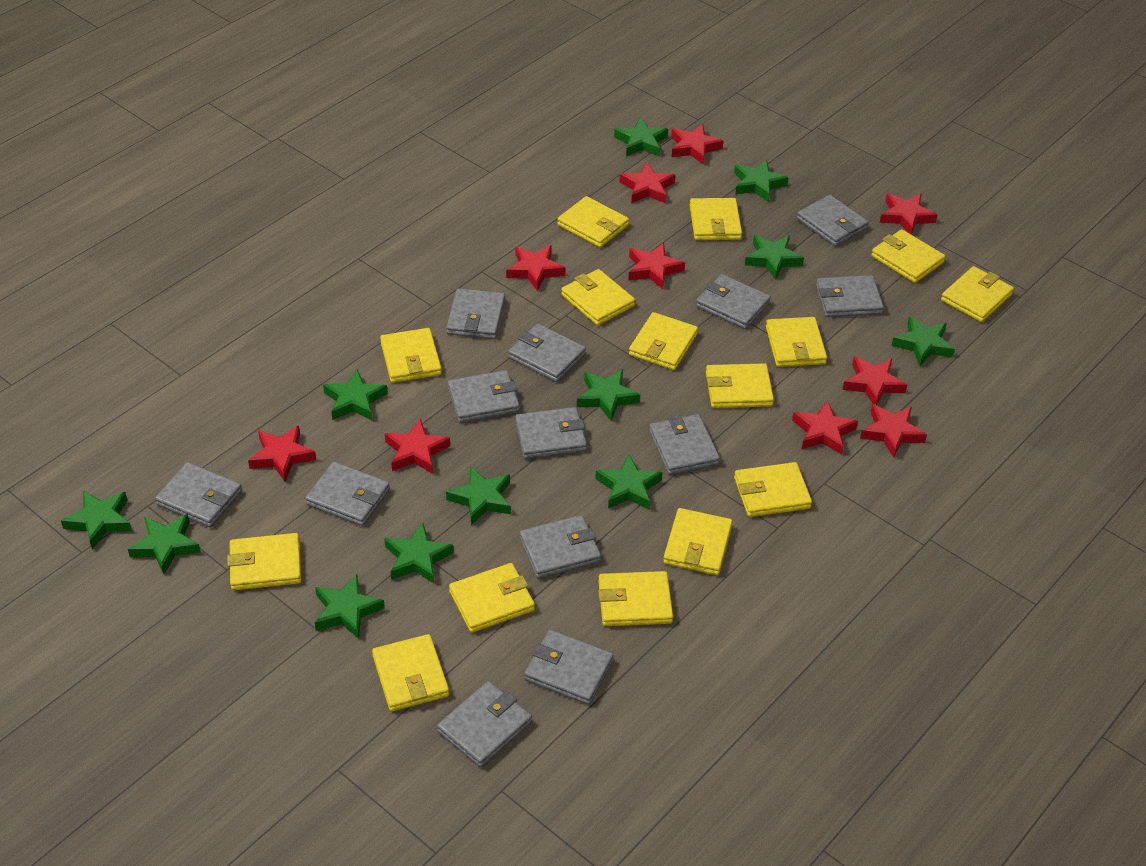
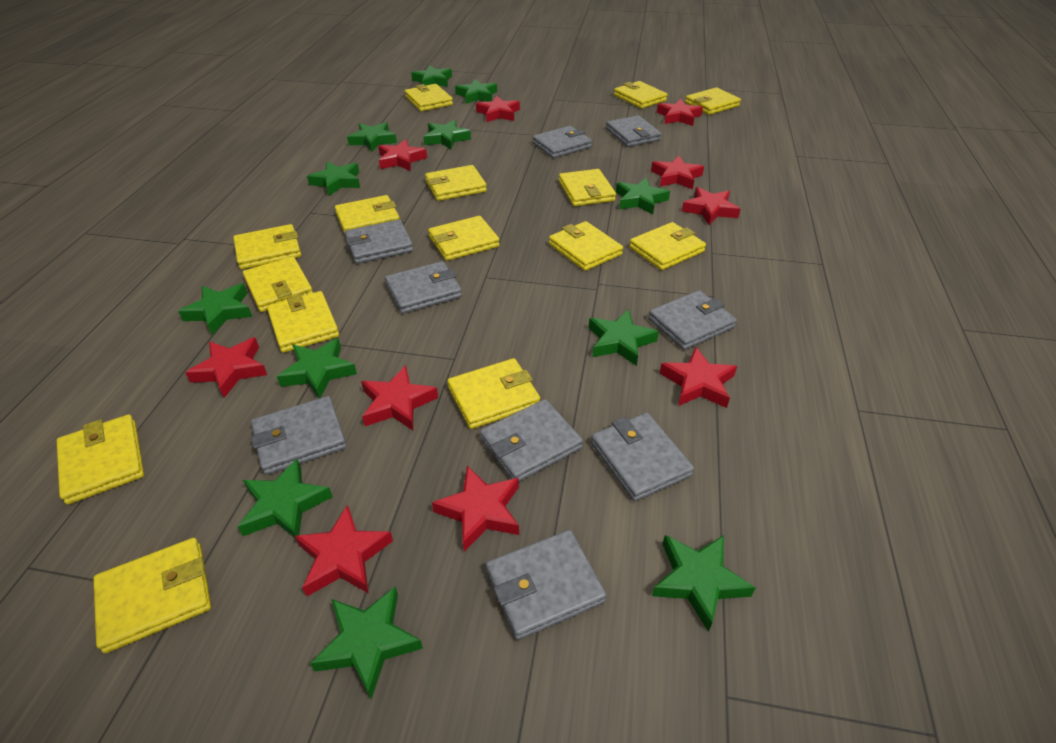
grey wallet: [155,462,242,527] [305,462,390,526] [437,681,532,767] [446,288,505,339] [447,370,520,423] [508,324,586,382] [515,407,587,459] [520,515,601,579] [524,630,614,705] [649,414,720,475] [696,274,771,329] [797,195,869,246] [816,275,884,317] = 13 -> [251,396,347,475] [345,219,413,264] [385,261,462,314] [480,399,583,482] [486,530,607,640] [532,126,592,158] [591,413,694,501] [606,115,662,147] [648,290,737,350] = 9

